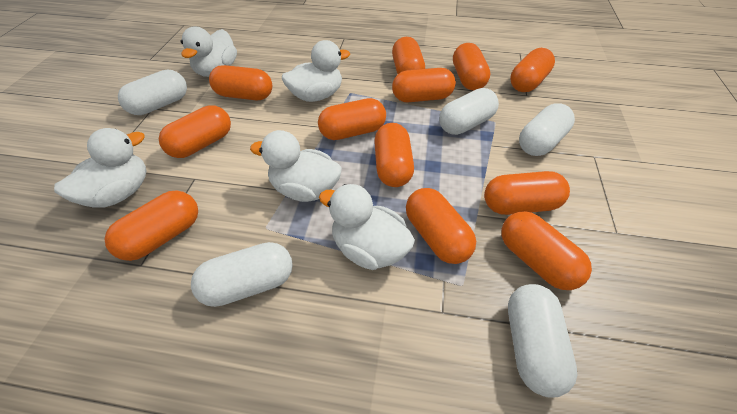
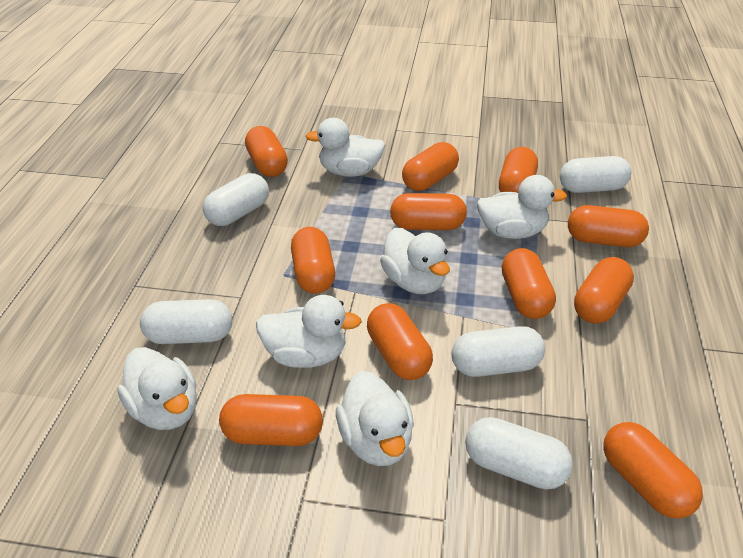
orange capsule: [104,190,198,261] [159,105,231,158] [209,65,272,100] [318,98,386,140] [374,123,414,187] [392,37,425,74] [392,68,456,102] [406,188,476,264] [453,43,490,90] [484,171,570,215] [501,211,592,290] [510,48,555,92] = 12 -> [219,394,323,446] [245,126,288,177] [291,227,335,294] [367,303,433,380] [390,193,467,230] [402,142,459,191] [499,147,538,193] [502,248,556,319] [568,205,649,247] [574,257,634,324] [603,422,703,519] = 11
white duck: [54,128,146,208] [181,26,237,77] [250,130,342,202] [282,40,350,102] [319,184,415,270] = 5 -> [117,347,197,430] [256,295,362,368] [306,118,385,177] [336,371,414,466] [380,228,450,294] [477,175,567,239] = 6

